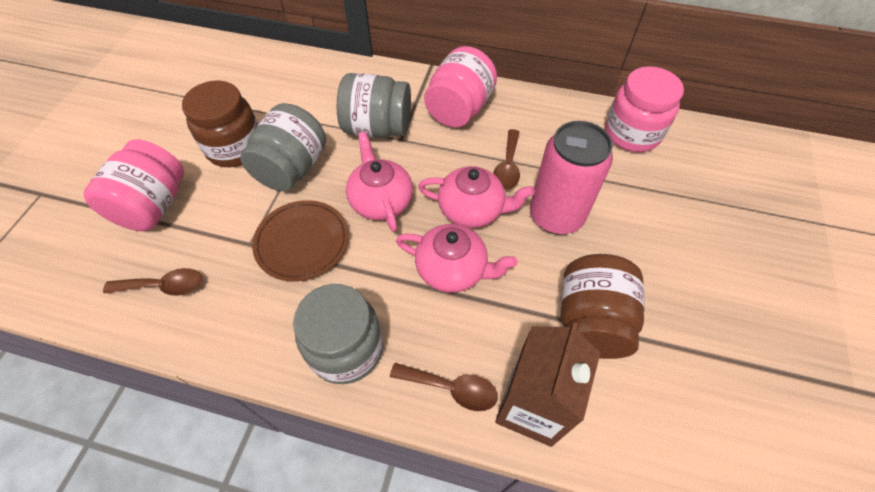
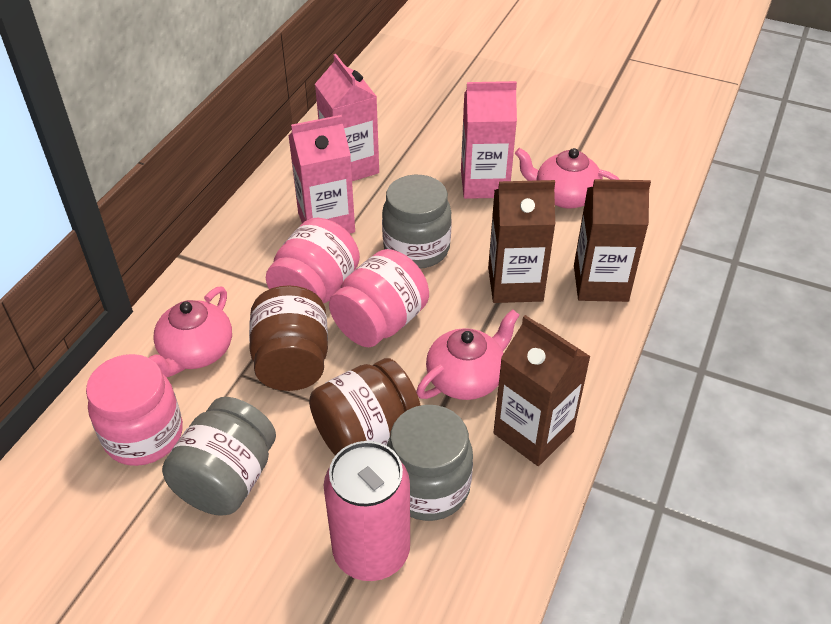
brown carton: [495,322,601,447] = 1 -> [488,180,555,303] [493,315,591,466] [574,179,651,302] = 3
brown plate: [252,200,349,281] = 1 -> none = 0
brown spoon: [103,268,202,296] [390,363,498,411] [493,129,520,190] = 3 -> none = 0
pink carton: none = 0 -> [289,115,355,234] [315,54,379,181] [461,81,517,199] = 3

